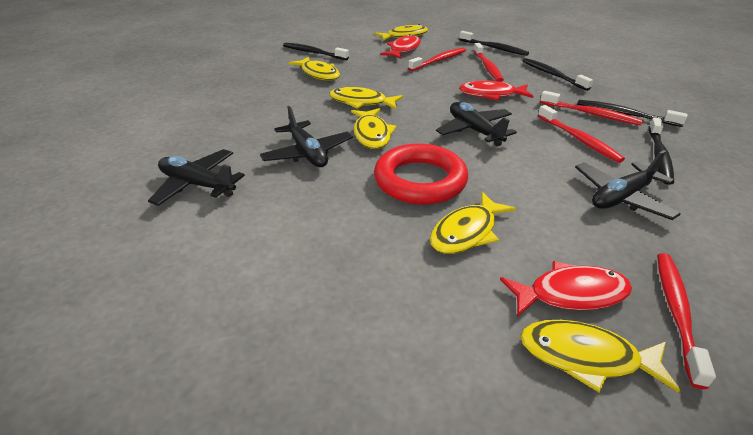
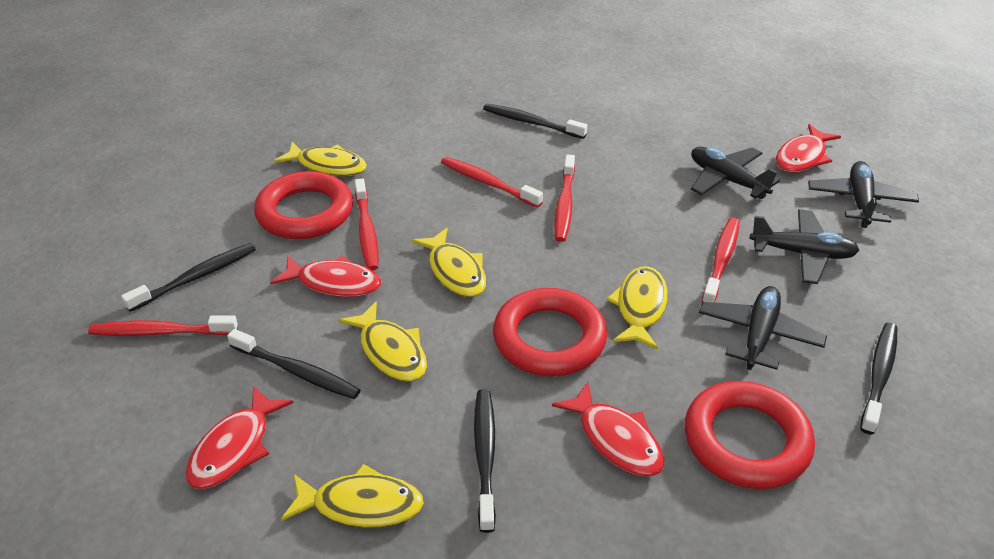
red fish: [380,34,421,59] [459,81,533,101] [500,261,632,317] = 3 -> [185,386,294,489] [270,256,381,297] [552,382,664,477] [776,124,841,173] = 4
red ring: [374,143,468,205] = 1 -> [254,171,353,239] [493,288,607,376] [685,381,815,489] = 3
yellow fish: [289,57,340,81] [329,87,403,109] [351,108,397,149] [374,24,428,41] [430,192,516,254] [520,320,680,393] = 6 -> [274,142,367,176] [281,464,424,527] [339,301,427,382] [411,228,486,297] [606,266,668,350] = 5

